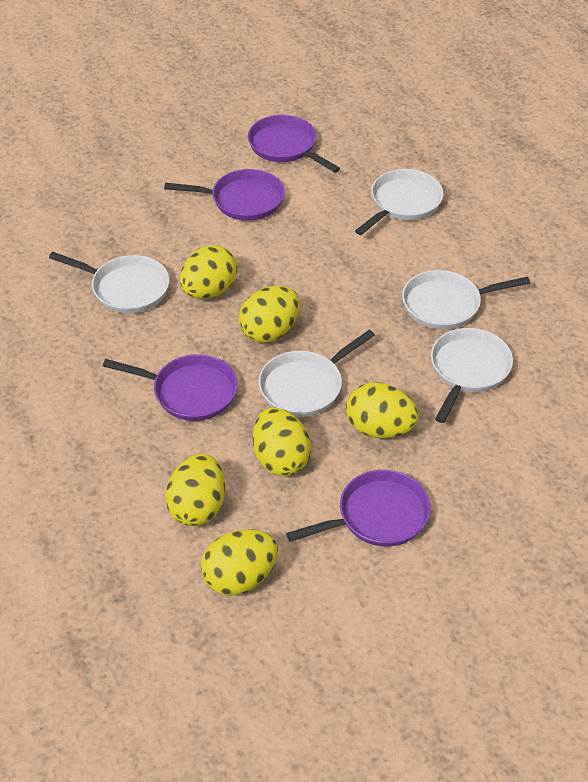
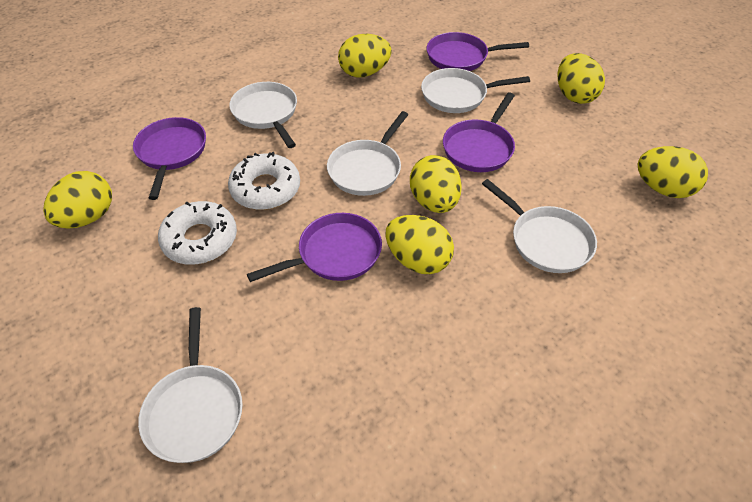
white donut: none = 0 -> [158,201,237,265] [228,152,300,210] = 2

